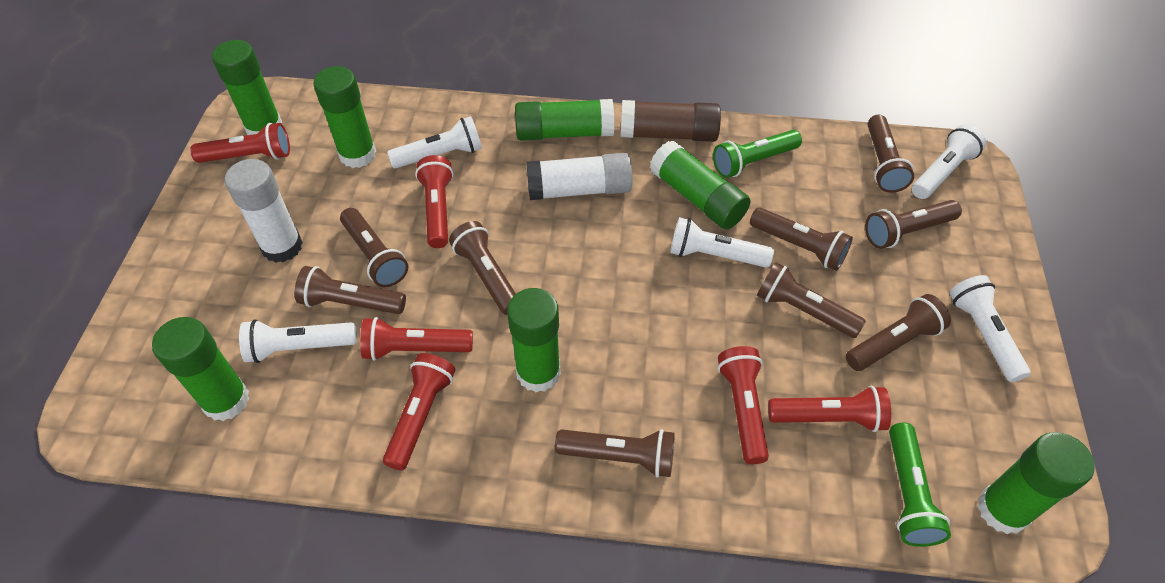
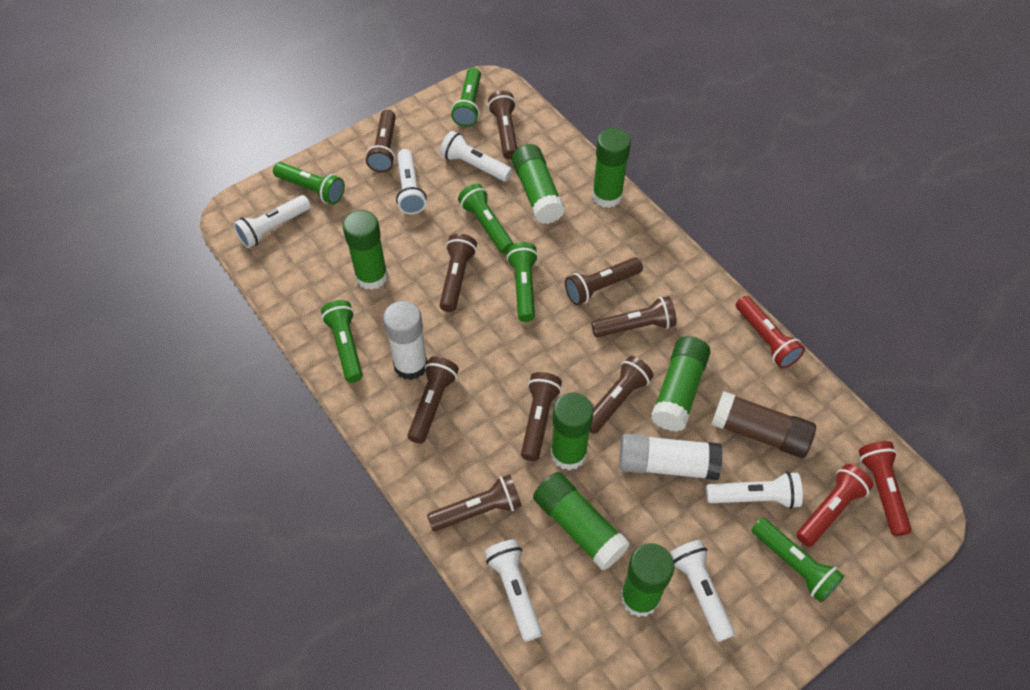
green flashlight: [713,130,802,178] [889,423,951,547] = 2 -> [273,162,345,204] [321,300,363,383] [451,68,481,127] [458,184,514,254] [507,242,538,322] [752,518,844,603] = 6
red flashlight: [190,123,290,163] [360,317,473,361] [383,353,455,471] [415,155,453,248] [718,346,769,464] [768,386,891,432] = 6 -> [736,296,805,368] [796,464,873,547] [859,441,911,536] = 3
white flashlight: [239,319,357,363] [387,116,482,169] [670,217,774,268] [912,124,986,199] [949,275,1030,382] = 5 -> [233,195,311,248] [396,149,427,214] [440,131,512,181] [484,539,542,642] [670,540,735,642] [706,472,803,509] = 6

